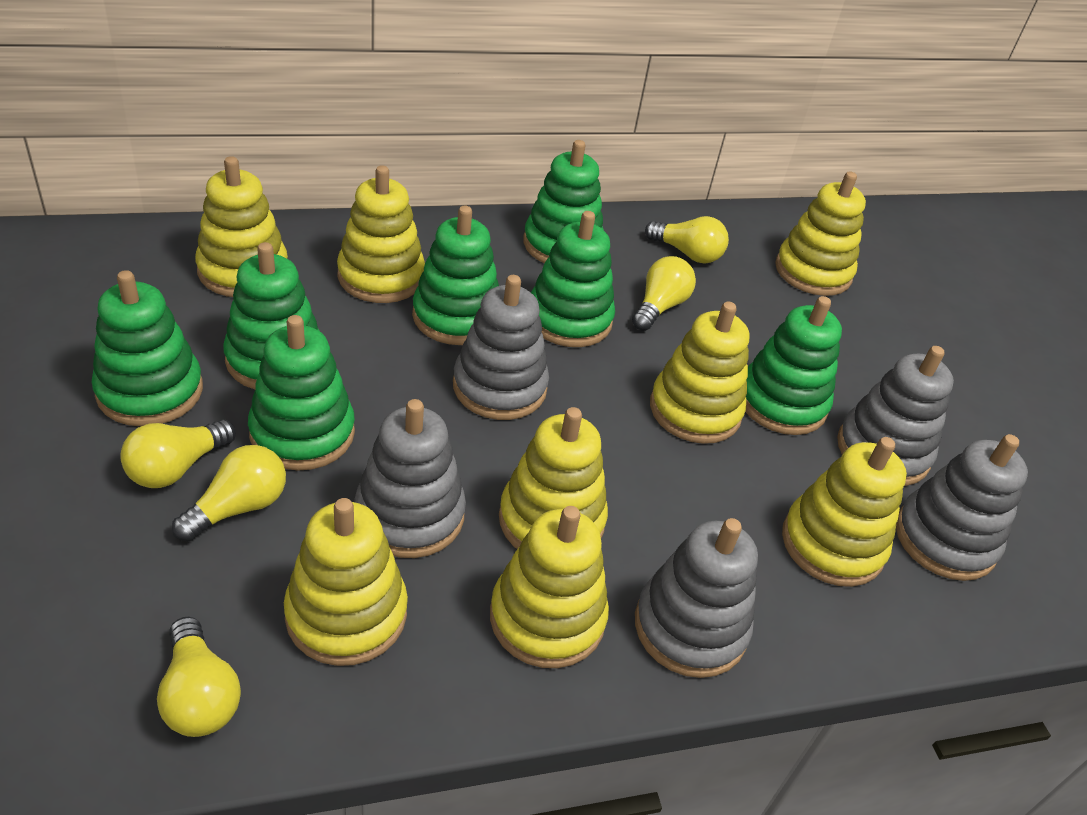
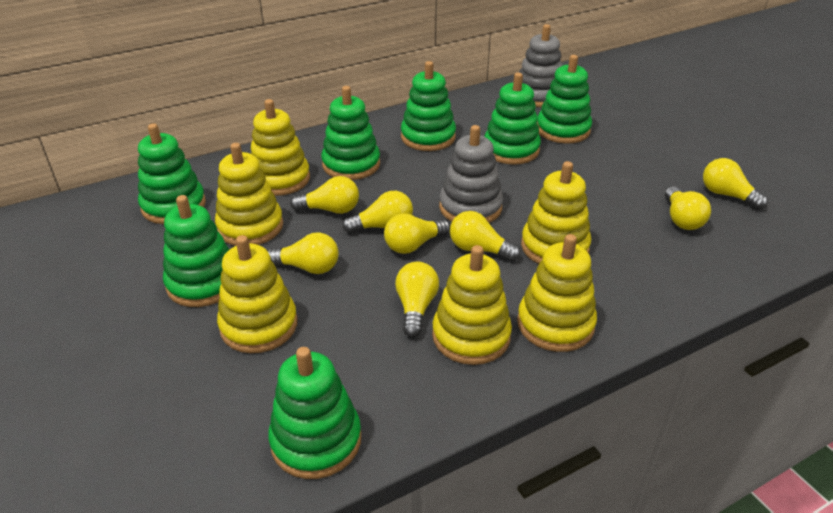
grey stacking toy: [354,399,466,558] [453,275,549,420] [635,518,758,678] [837,346,954,486] [896,434,1028,581] = 5 -> [439,125,503,223] [519,24,563,107] = 2
yellow light bulb: [120,420,236,488] [157,616,241,737] [172,445,286,542] [632,256,696,331] [645,216,729,264] = 5 -> [267,232,339,274] [290,176,359,214] [342,191,413,233] [384,213,450,254] [395,262,439,337] [450,211,521,261] [665,186,711,230] [703,158,768,209] = 8
yellow stacking toy: [195,156,288,297] [284,498,408,666] [337,165,425,303] [490,506,609,668] [499,407,608,549] [650,302,749,444] [775,171,866,296] [782,437,907,587] = 8 -> [215,143,283,246] [217,235,297,353] [251,99,310,196] [432,245,512,365] [517,234,597,352] [521,161,591,264] = 6

